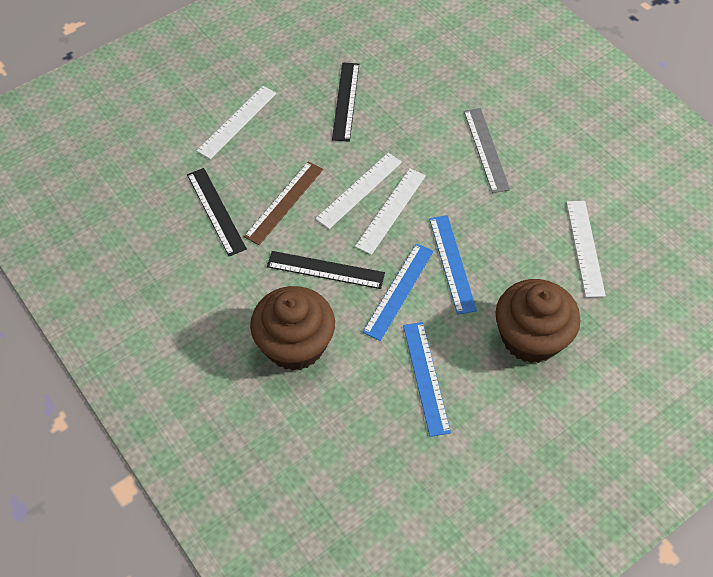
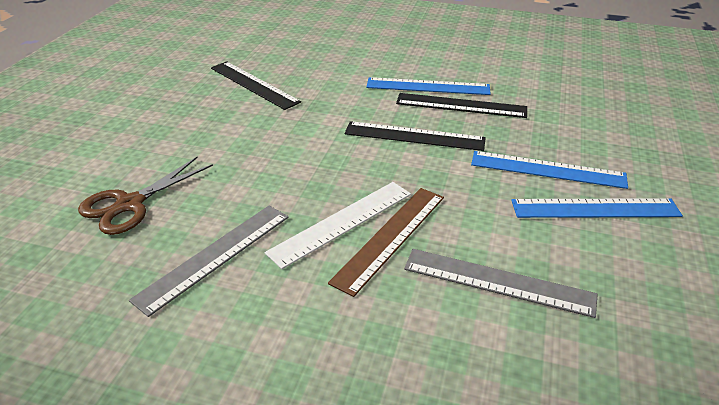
brown cupcake: [250,286,335,371] [495,279,581,363] = 2 -> none = 0
brown scissors: none = 0 -> [78,157,213,235] = 1
grey ruler: [464,108,510,193] = 1 -> [129,205,288,317] [404,249,597,318] = 2
white ruler: [196,86,277,159] [315,153,402,229] [355,168,426,255] [566,201,606,298] = 4 -> [265,182,411,269] = 1

